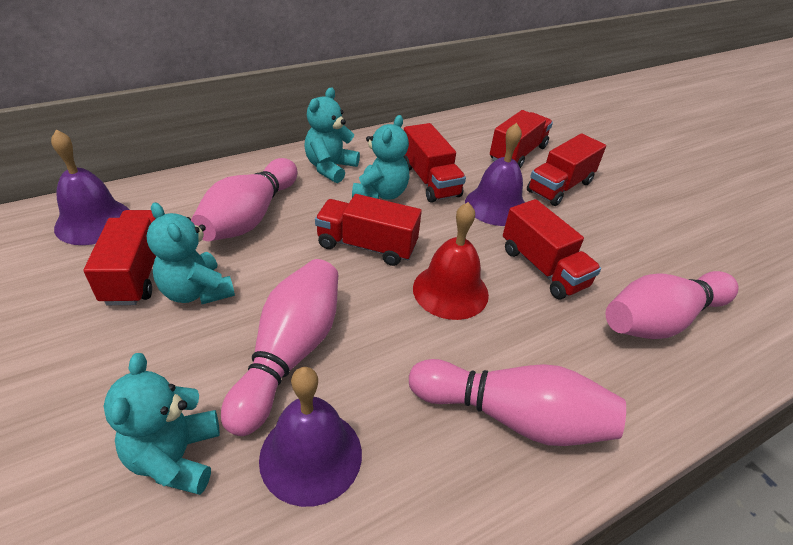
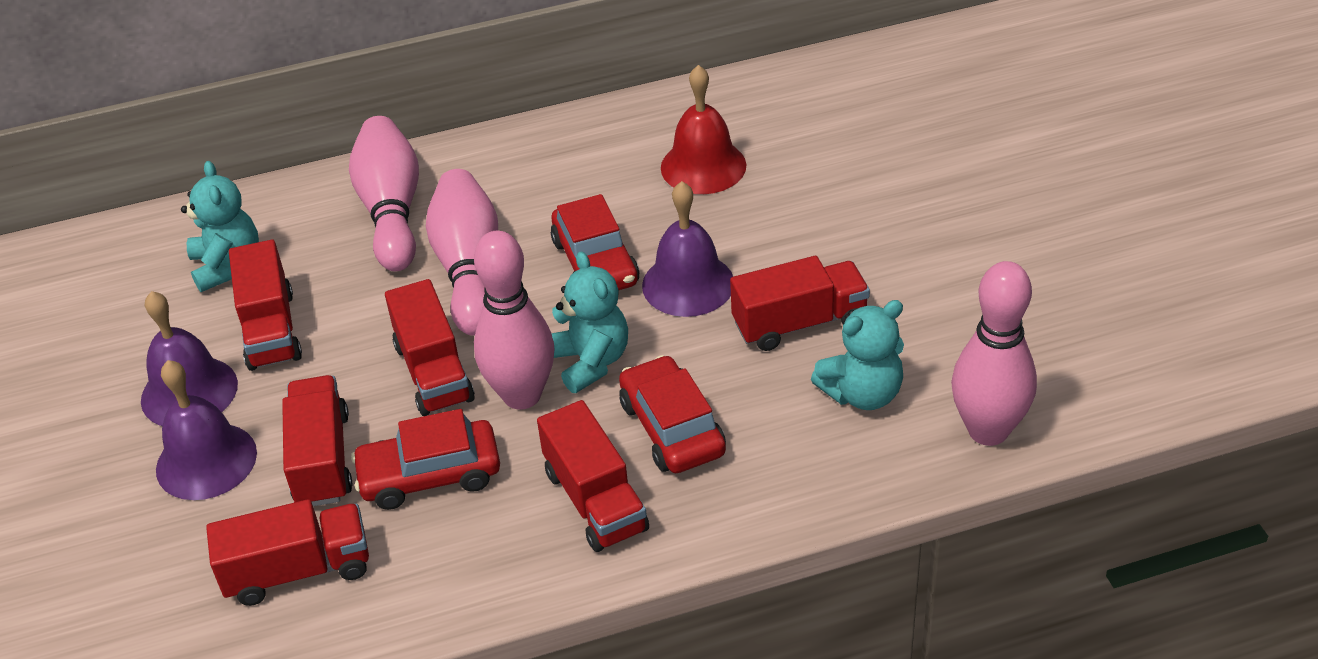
red car: none = 0 -> [351,409,500,510] [551,194,639,290] [619,355,726,473] = 3
turquoise teddy bear: [104,353,220,495] [147,202,235,304] [304,87,360,183] [352,115,409,200] = 4 -> [181,161,259,292] [551,252,628,393] [811,300,904,410] = 3

